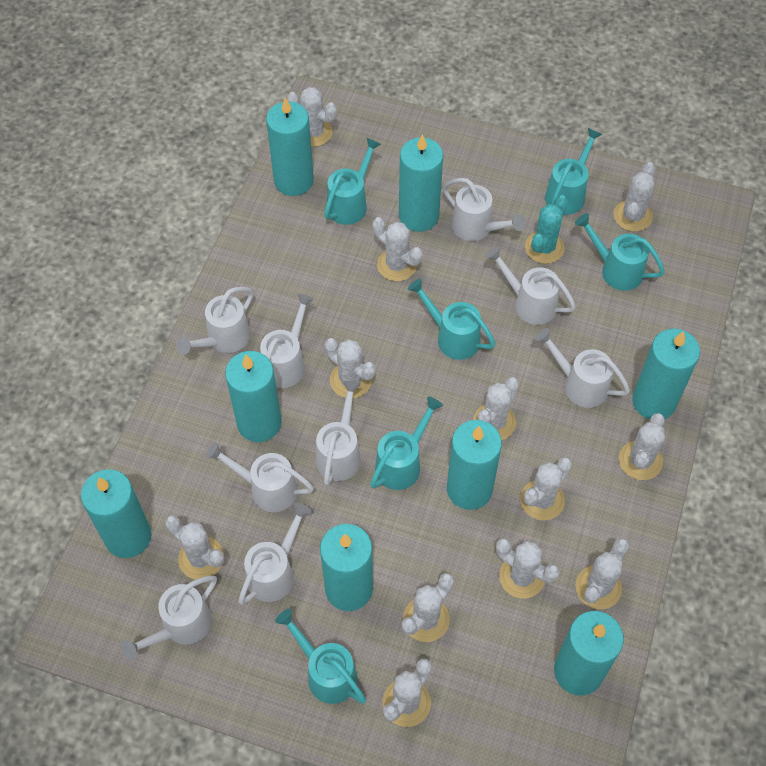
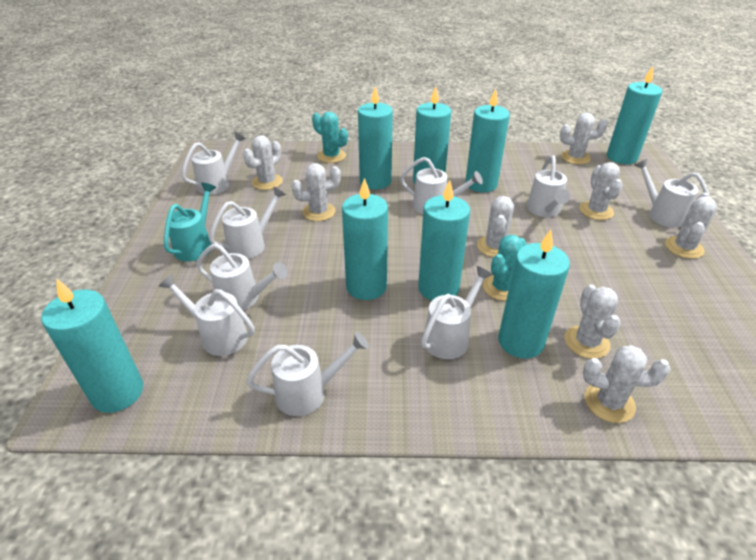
turquoise cactus: [525,195,568,264] = 1 -> [312,112,348,163] [483,235,527,301] = 2
turquoise watering can: [275,609,366,704] [324,138,381,225] [370,396,443,490] [408,278,495,360] [545,128,602,215] [575,213,665,291] = 6 -> [164,183,216,261] = 1
white cactus: [165,515,224,579] [287,87,337,147] [325,338,375,398] [373,217,423,281] [382,659,432,727] [402,573,454,642] [473,377,519,440] [496,538,560,599] [520,457,572,521] [575,538,629,609] [613,162,655,232] [619,413,665,480] = 12 -> [243,135,283,190] [291,163,341,221] [477,196,514,257] [560,113,608,165] [564,284,621,359] [580,162,623,220] [583,345,671,423] [665,193,717,259] = 8

